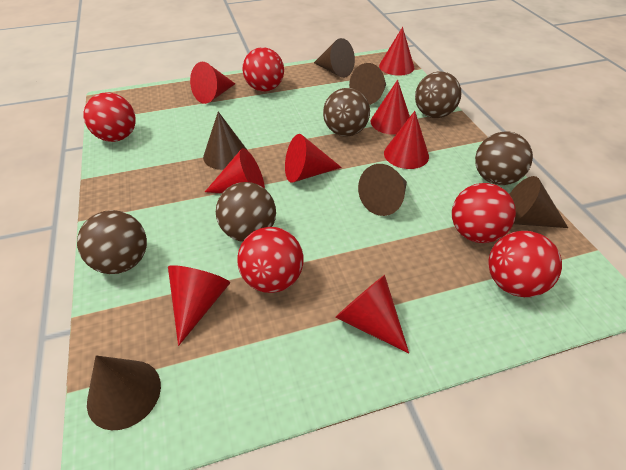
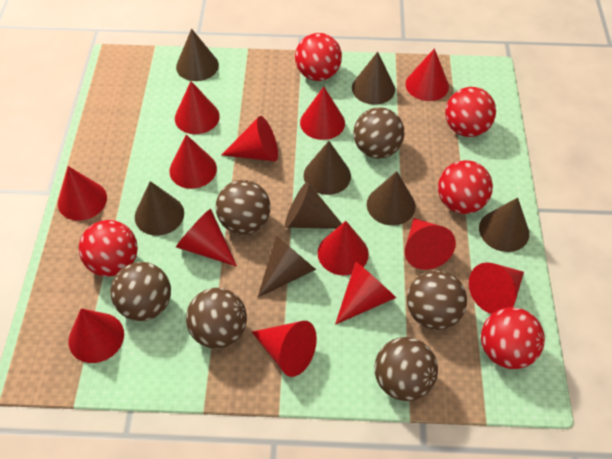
brown ball: [77,210,147,274] [216,182,276,242] [323,88,370,137] [415,71,462,118] [475,131,533,185] = 5 -> [110,262,171,321] [186,288,247,348] [216,180,271,235] [353,107,405,159] [375,337,438,401] [407,270,467,330] = 6
brown cone: [87,355,161,430] [203,111,247,170] [314,38,355,78] [349,63,386,105] [358,164,407,216] [509,176,568,228] = 6 -> [135,181,184,236] [176,29,219,81] [258,235,316,297] [285,182,342,229] [304,141,351,195] [352,52,395,105] [367,171,416,226] [479,197,529,252] = 8
red cone: [168,265,230,346] [190,62,235,104] [205,148,265,193] [285,134,342,183] [335,275,409,353] [370,80,410,135] [379,27,414,76] [384,111,429,169] = 8 -> [58,166,107,221] [68,308,124,363] [169,135,217,189] [175,81,220,134] [176,209,237,266] [221,116,278,161] [252,321,317,377] [300,87,345,140] [317,221,369,275] [335,261,396,325] [405,48,449,101] [405,218,456,270] [469,262,524,314] = 13

